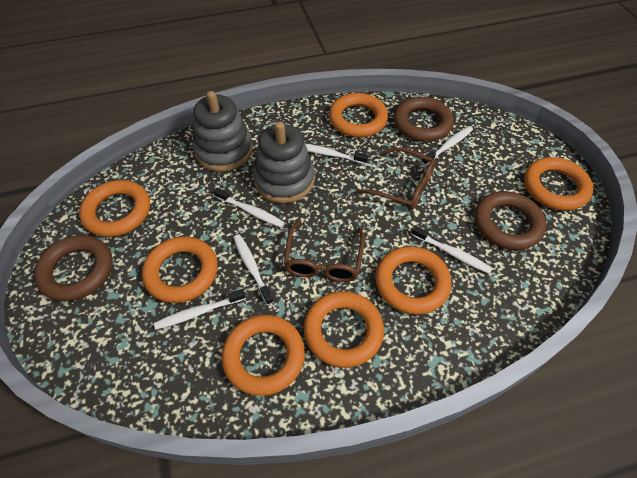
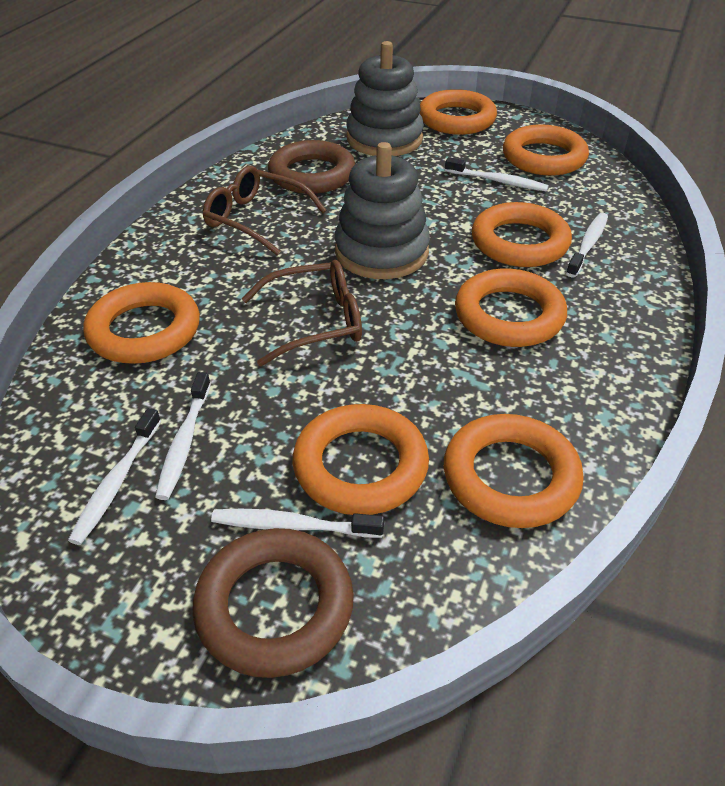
brown ring: [34,235,113,301] [394,97,454,142] [475,191,546,250] = 3 -> [193,528,354,678] [268,140,355,194] = 2
white toothbrush: [154,289,246,330] [213,188,285,228] [233,234,274,305] [305,144,368,164] [411,225,492,274] [422,126,473,165] = 6 -> [68,408,161,545] [155,372,211,500] [211,509,384,538] [445,157,549,191] [566,213,608,278] = 5

